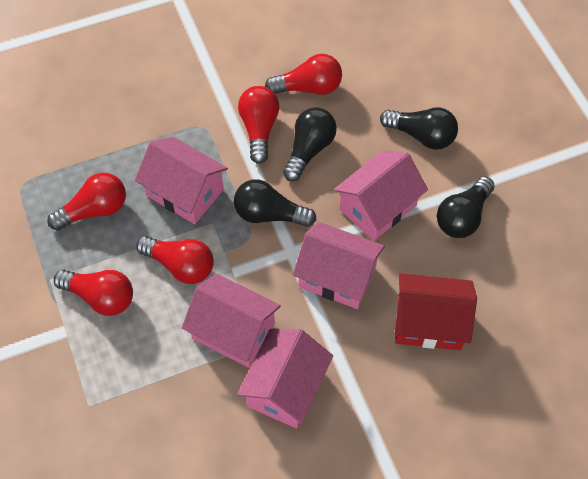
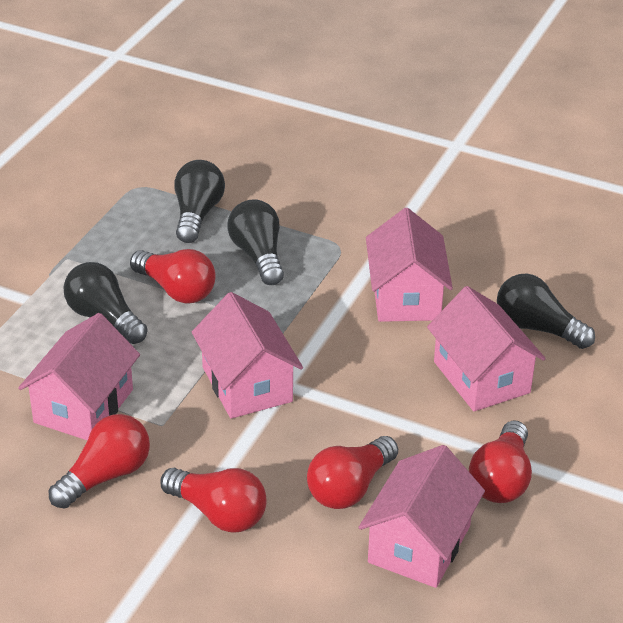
red house: [395,273,477,350] = 1 -> none = 0

